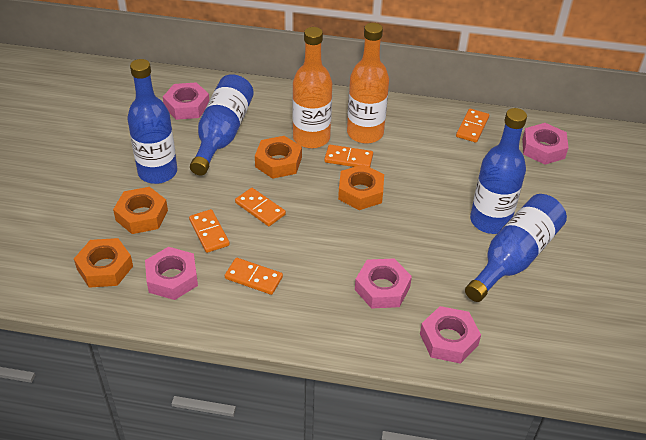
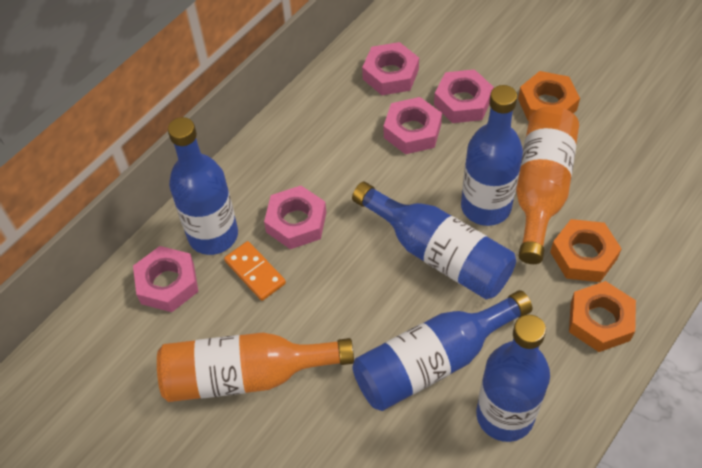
blue bottle: [128,59,177,184] [190,74,254,176] [465,194,567,302] [470,108,527,234] = 4 -> [168,117,238,255] [352,182,516,299] [352,290,532,411] [461,85,523,226] [476,315,550,442] = 5
orange domino: [189,209,230,253] [225,258,283,295] [235,188,286,226] [324,145,373,167] [456,109,489,143] = 5 -> [224,241,286,301] = 1
orange nut: [74,238,133,288] [113,187,168,234] [255,136,302,179] [338,164,384,210] = 4 -> [518,71,580,121] [550,219,622,282] [569,281,636,352] = 3

